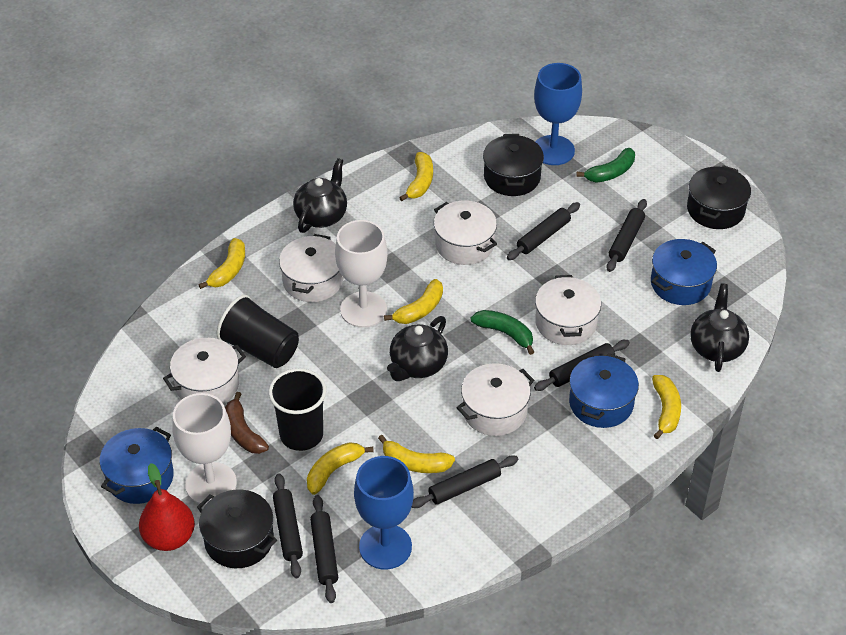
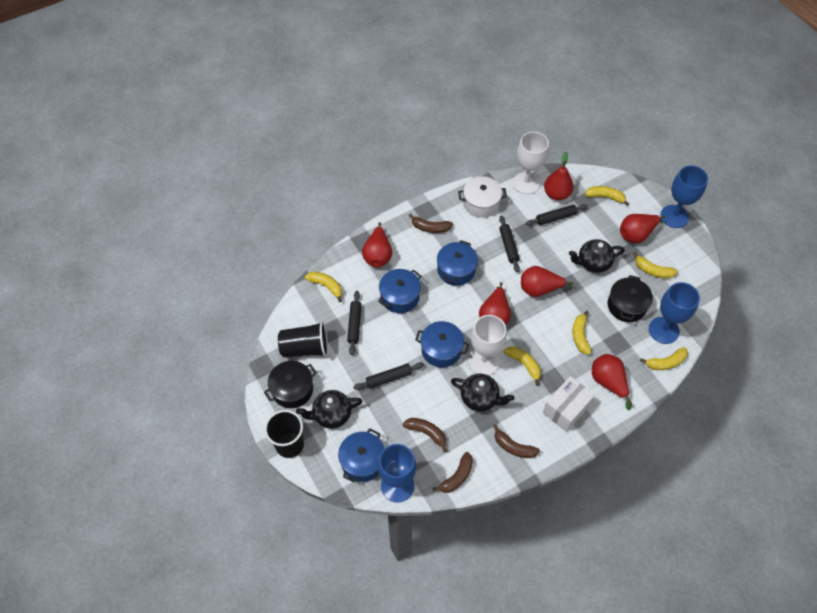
black pot: [197,489,277,568] [483,134,544,196] [687,165,751,229] = 3 -> [264,361,317,408] [608,275,653,322] = 2
black rolling pin: [273,473,303,578] [310,495,338,603] [412,455,518,508] [507,202,580,260] [534,340,630,391] [606,199,647,272] = 6 -> [347,291,362,355] [353,362,424,390] [499,216,520,273] [526,204,588,226] = 4
blue goblet: [354,456,414,570] [534,63,582,165] = 2 -> [378,444,416,503] [649,282,700,344] [660,165,708,228] = 3
blue pot: [100,427,174,504] [569,353,639,428] [651,239,717,305] = 3 -> [338,429,385,483] [378,269,421,313] [415,321,469,367] [437,240,478,286] = 4
brown banana: [225,392,269,454] = 1 -> [403,418,447,453] [409,213,453,233] [433,452,473,493] [493,424,540,458] = 4
green banana: [471,310,534,355] [576,148,635,183] = 2 -> none = 0
red pear: [139,463,195,551] = 1 -> [362,222,392,267] [479,282,511,325] [521,266,574,297] [544,152,573,200] [592,354,632,410] [620,214,666,243] = 6
white box: none = 0 -> [543,376,595,432] = 1
white pot: [163,338,246,404] [279,234,343,302] [434,201,497,265] [457,363,534,436] [535,275,601,345] = 5 -> [458,176,507,218] = 1

